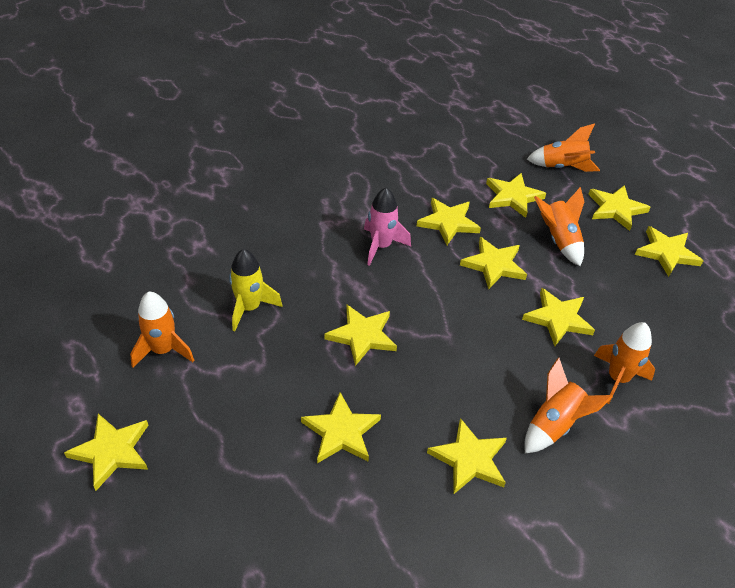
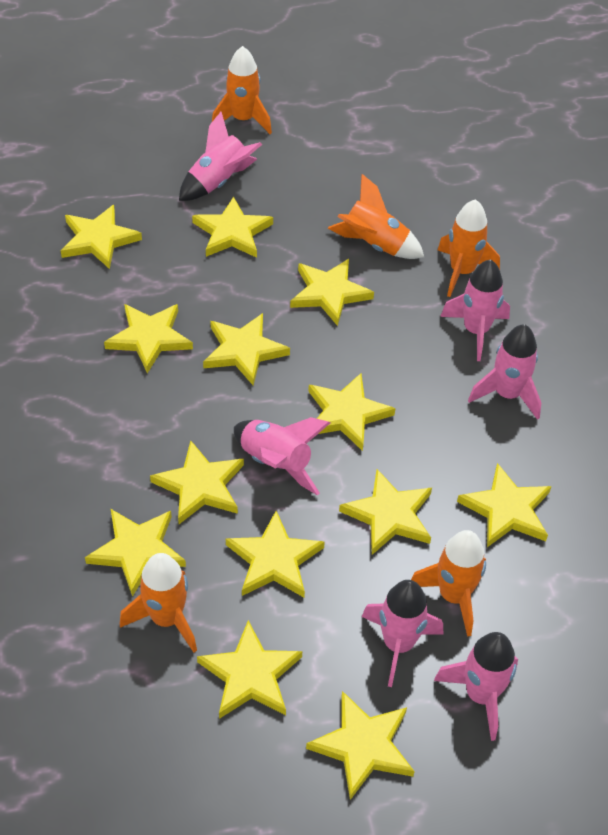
pink rocket: [364,187,411,266] = 1 -> [179,112,262,201] [234,417,330,496] [362,580,443,687] [434,632,518,741] [440,259,510,361] [468,324,541,420] = 6
yellow rocket: [229,249,282,331] = 1 -> none = 0
yellow star: [64,414,149,491] [301,392,381,463] [324,305,397,366] [417,198,481,245] [427,418,507,494] [460,237,527,289] [486,173,546,218] [522,288,595,346] [588,185,650,231] [635,226,703,277] = 10 -> [61,205,142,269] [85,509,186,597] [104,304,193,373] [150,441,244,524] [192,197,273,258] [197,620,302,719] [203,313,290,385] [226,511,325,597] [290,259,374,326] [306,691,415,800] [308,373,395,451] [339,469,432,555] [457,463,552,547] = 13

